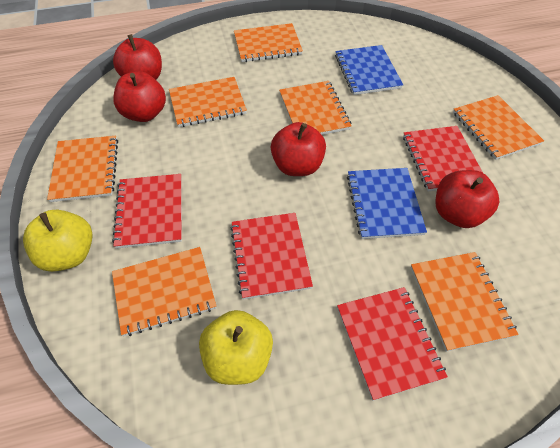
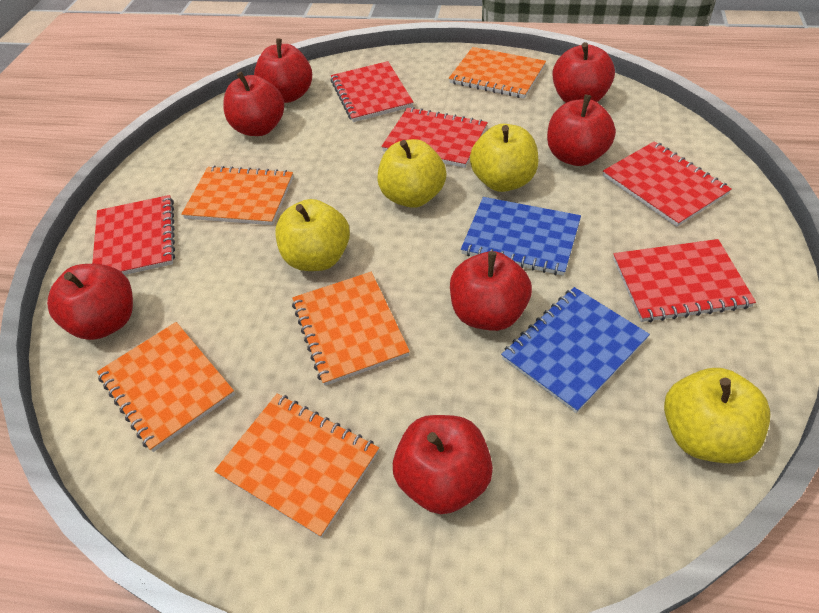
orange notebook: [47,136,118,202] [112,247,216,336] [169,77,247,127] [234,23,303,62] [279,81,351,135] [411,252,519,352] [453,95,544,160] = 7 -> [97,322,235,452] [181,166,293,225] [214,394,379,538] [292,272,410,386] [449,47,546,98] = 5
red apple: [113,34,162,80] [113,71,166,122] [271,122,326,176] [436,170,499,228] = 4 -> [47,264,133,340] [223,72,284,136] [254,39,312,103] [393,415,493,514] [450,251,532,331] [547,95,616,166] [552,42,615,103] = 7
red notebook: [112,174,182,249] [230,213,313,300] [337,287,448,401] [403,126,483,191] = 4 -> [92,195,175,275] [330,61,414,122] [381,107,488,168] [603,141,732,227] [613,239,756,322] = 5
yellow apple: [23,210,93,272] [199,310,273,385] = 2 -> [275,199,350,271] [378,139,446,208] [470,124,539,192] [664,368,770,464] = 4

